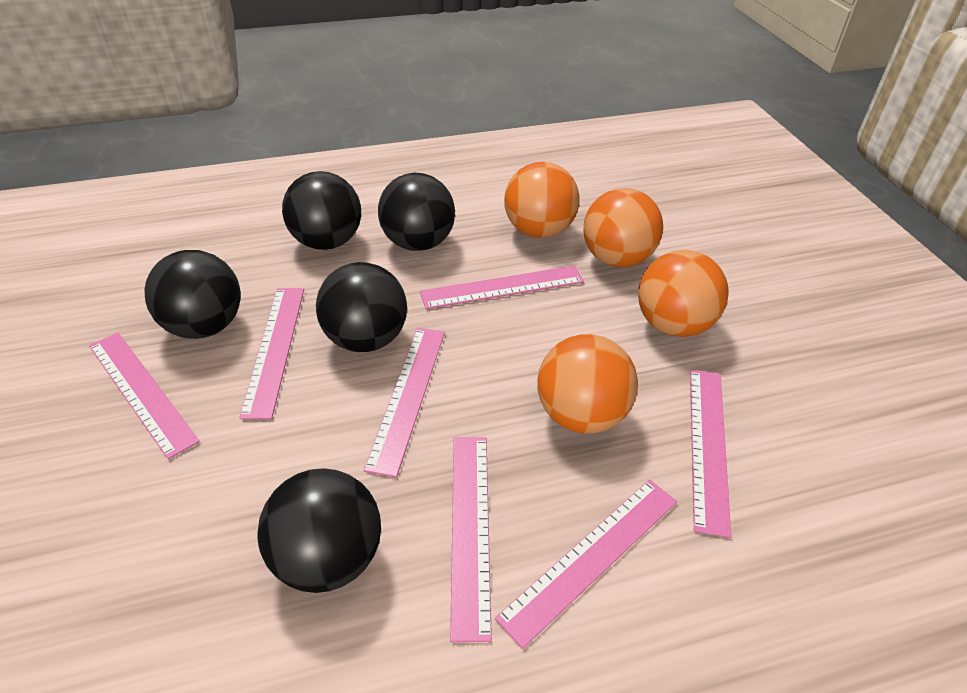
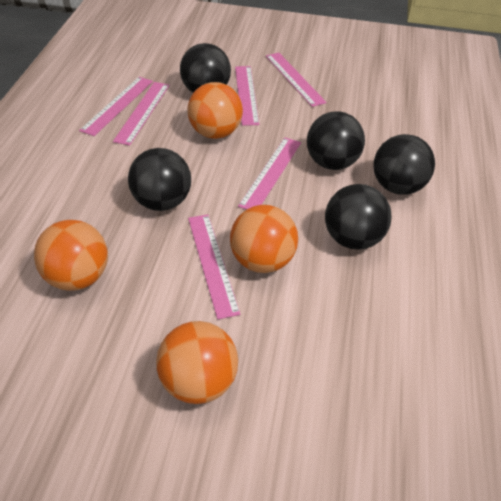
pink ruler: [89,333,200,459] [239,288,304,419] [364,328,445,477] [420,265,584,309] [450,437,492,642] [495,480,677,649] [690,370,732,538] = 7 -> [79,77,153,136] [113,82,170,146] [188,214,240,319] [235,66,259,126] [238,137,301,209] [266,53,327,107] = 6

